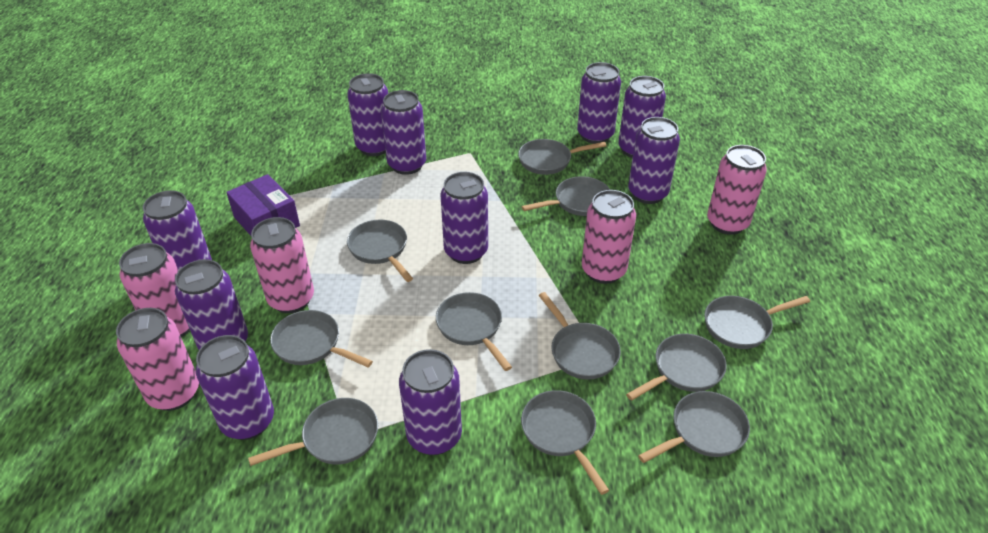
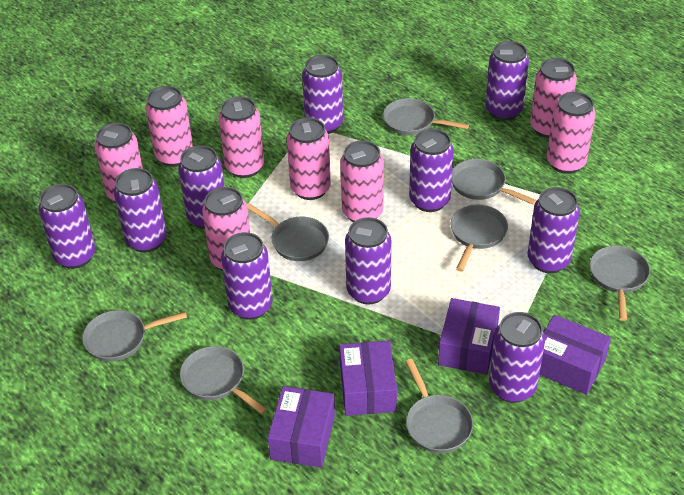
grey pan: [248,398,378,466] [270,310,373,367] [347,220,413,282] [436,292,512,371] [518,139,606,175] [521,390,609,495] [522,176,610,216] [538,292,621,380] [626,334,727,401] [638,391,750,463] [704,296,810,349] = 11 -> [82,310,187,362] [180,346,267,415] [247,204,329,261] [383,98,469,135] [405,359,473,453] [451,205,508,271] [452,159,537,205] [590,246,650,321] = 8
pink can: [116,308,199,411] [119,243,190,337] [250,217,314,313] [582,190,636,284] [707,145,767,235] = 5 -> [95,123,143,203] [146,86,193,167] [202,187,250,271] [219,97,264,178] [287,117,331,200] [340,140,384,222] [530,58,577,138] [547,92,596,174] = 8
purple box: [226,174,300,236] = 1 -> [268,386,335,468] [339,341,397,416] [438,298,500,375] [539,315,611,395] = 4

